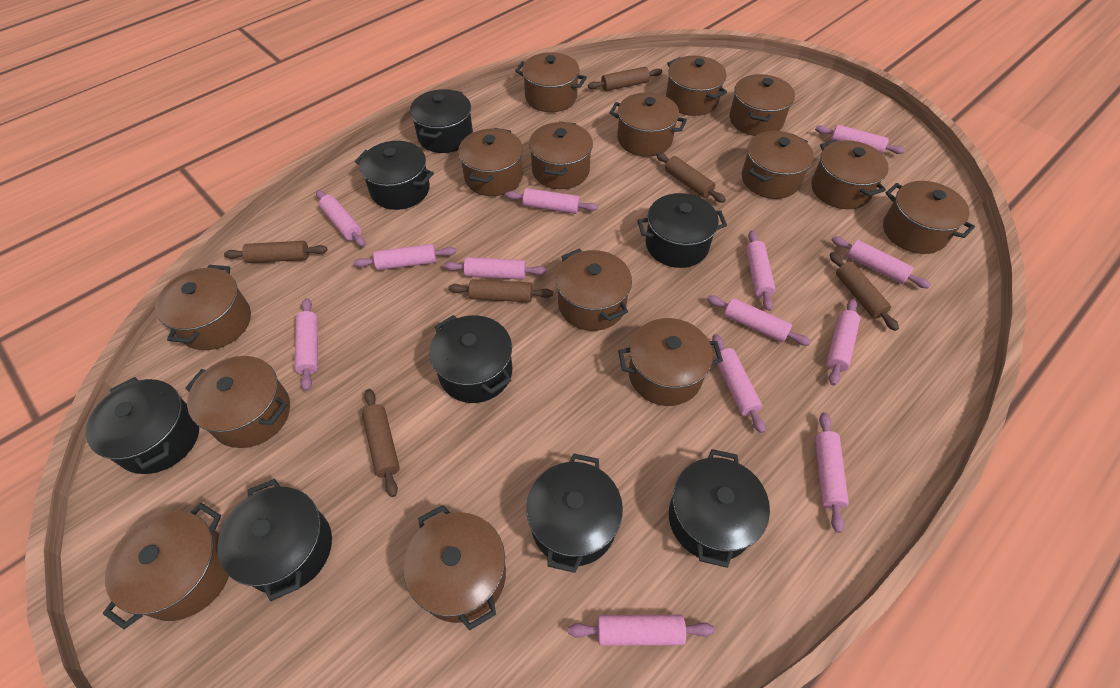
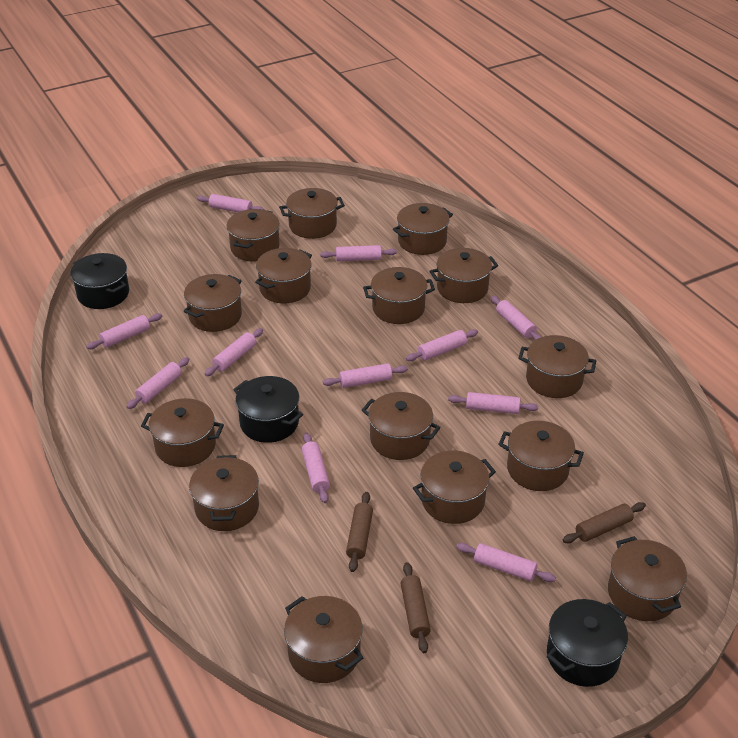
black pot: [86,377,199,474] [217,479,332,601] [355,141,434,210] [410,89,473,153] [429,315,512,403] [526,454,623,573] [637,193,727,268] [669,449,770,568] = 8 -> [70,253,129,309] [233,376,303,443] [547,599,628,687] = 3
brown rolling pin: [224,241,327,263] [362,389,400,497] [448,279,553,302] [588,67,662,91] [656,152,726,203] [830,252,899,331] = 6 -> [346,492,373,572] [401,562,431,653] [563,502,646,543] = 3
pink rolling pin: [295,298,318,391] [316,190,365,247] [353,244,456,270] [444,257,546,280] [505,188,598,214] [568,615,715,646] [707,295,811,346] [712,334,765,433] [746,230,776,311] [815,125,905,154] [815,412,849,533] [826,299,860,386] [831,236,931,288] = 13 -> [86,313,162,349] [126,357,189,409] [197,194,265,212] [205,328,263,376] [302,433,330,503] [320,245,397,261] [323,363,408,388] [406,329,478,361] [448,392,538,414] [456,543,556,582] [491,296,541,340] = 11

